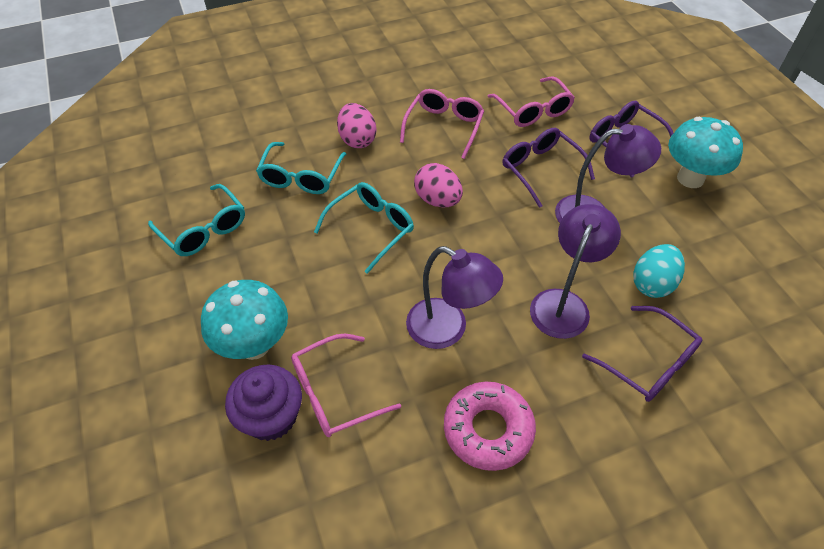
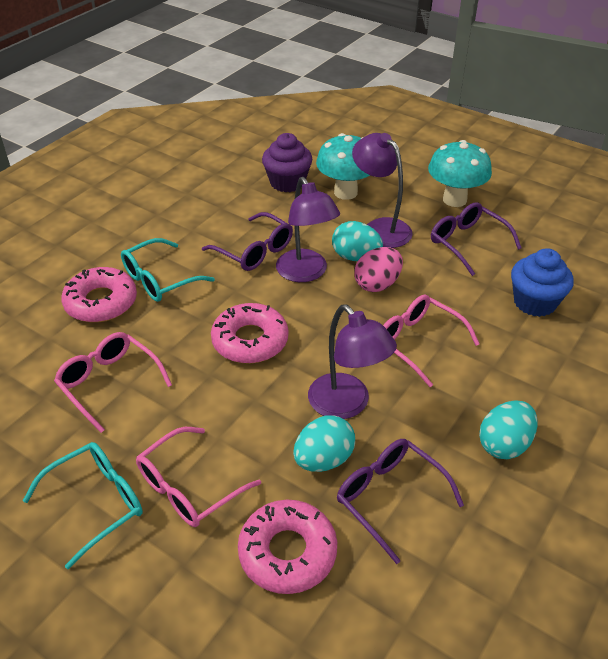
blue cupcake: none = 0 -> [511,248,574,317] = 1
pink donut: [444,381,536,471] = 1 -> [61,267,137,322] [211,303,289,364] [238,500,337,594] = 3
pink egg: [337,103,376,148] [414,163,463,208] = 2 -> [354,247,403,292] = 1
turquoise egg: [633,244,685,298] = 1 -> [293,415,355,472] [332,221,383,261] [479,401,537,459] = 3
turquoise glasses: [148,184,245,256] [256,142,346,194] [314,182,414,274] = 3 -> [23,442,143,569] [121,238,215,302] = 2

